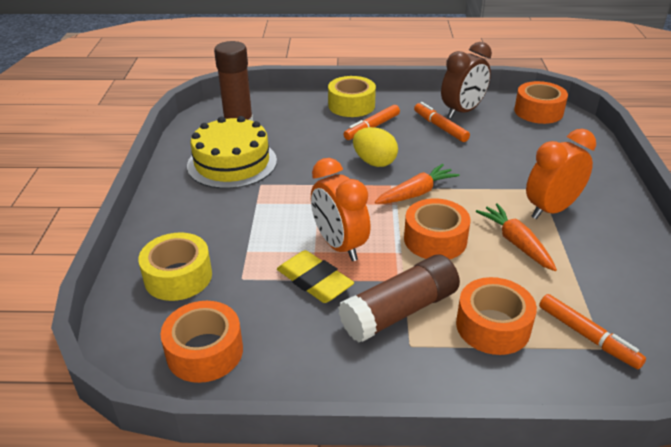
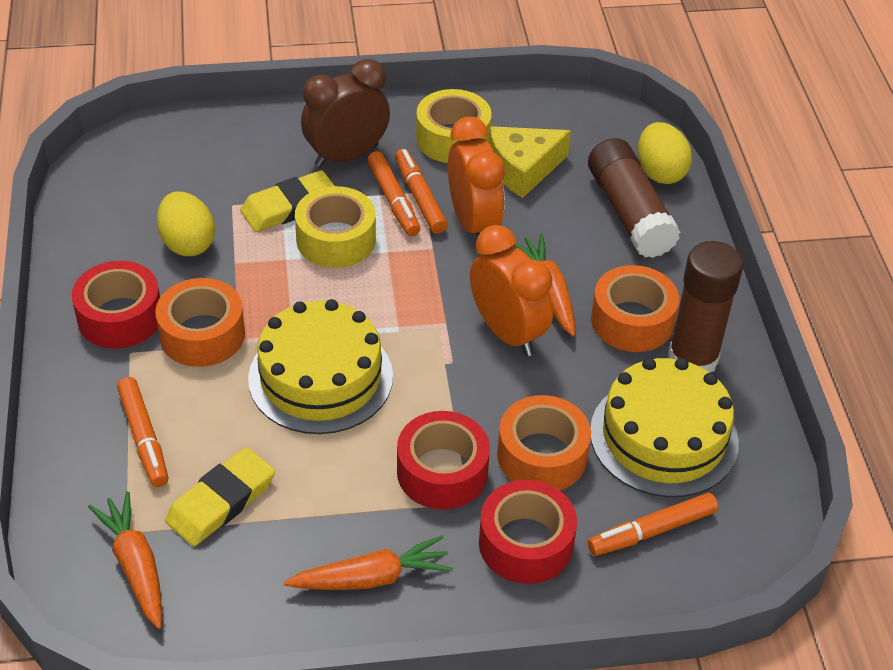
orange carrot: [375,164,460,204] [476,203,557,271] = 2 -> [88,491,162,629] [284,535,453,590] [513,234,575,336] = 3
orange marker: [343,105,400,140] [414,102,470,142] [539,294,646,369] = 3 -> [117,377,168,487] [367,151,420,236] [395,149,448,234] [588,493,718,556] = 4
orange tape: [161,301,243,383] [404,198,471,259] [456,277,537,355] [514,81,568,124] = 4 -> [155,278,245,367] [497,395,591,490] [591,265,679,352] = 3
red tape: none = 0 -> [72,261,160,349] [397,411,490,510] [479,480,577,584] = 3
yellow cake: [187,116,277,189] = 1 -> [248,299,393,434] [590,358,739,497] = 2
yellow cheese: none = 0 -> [489,126,571,198] = 1
yellow egg: [353,127,398,167] = 1 -> [157,192,215,256] [638,122,692,184] = 2
yellow eraser: [277,250,354,303] = 1 -> [165,447,275,546] [240,170,335,232] = 2

